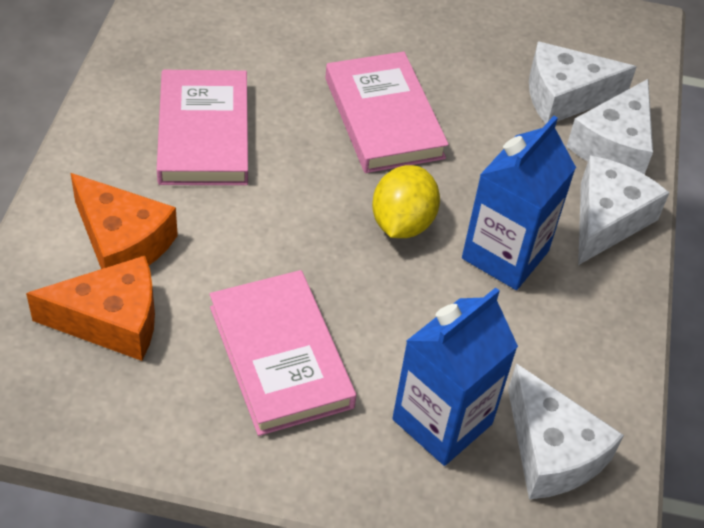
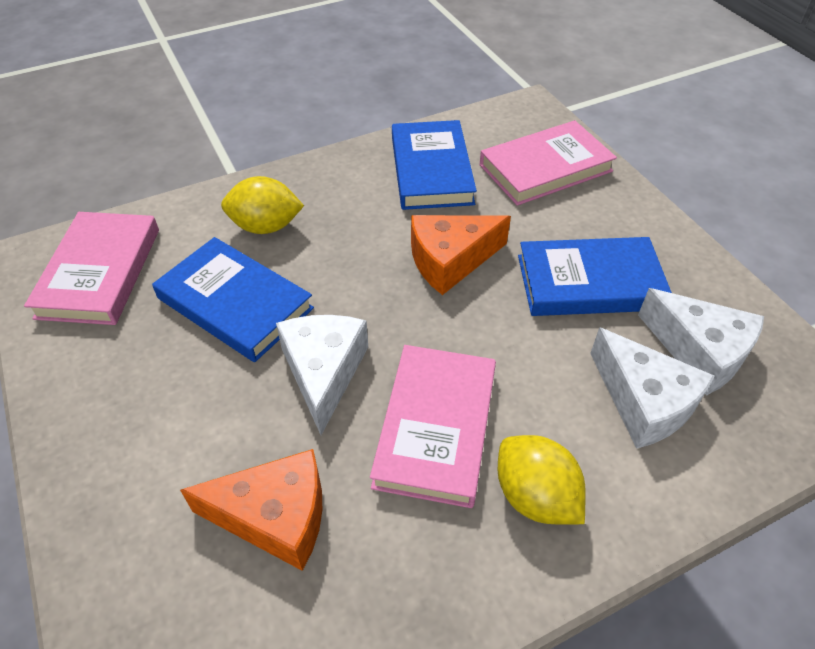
blue book: none = 0 -> [152,237,314,362] [392,120,477,210] [518,237,672,316] = 3
blue carton: [392,288,518,466] [462,116,576,290] = 2 -> none = 0
white cheese: [508,363,624,499] [529,41,637,124] [566,79,653,175] [578,156,669,265] = 4 -> [276,315,368,435] [590,327,714,449] [638,288,764,396] = 3
yellow lemon: [372,165,440,238] = 1 -> [221,176,304,234] [498,435,586,525] = 2

